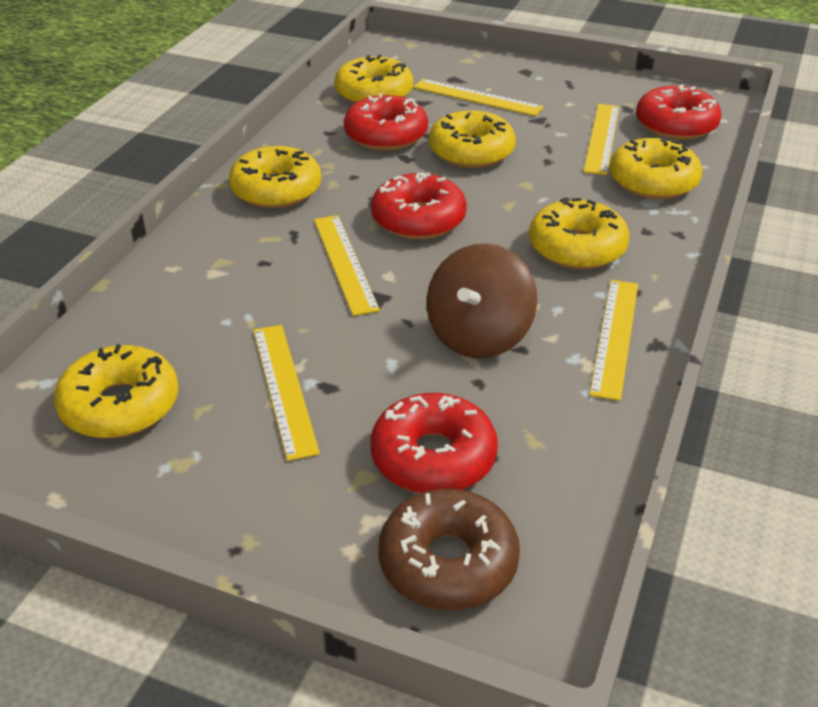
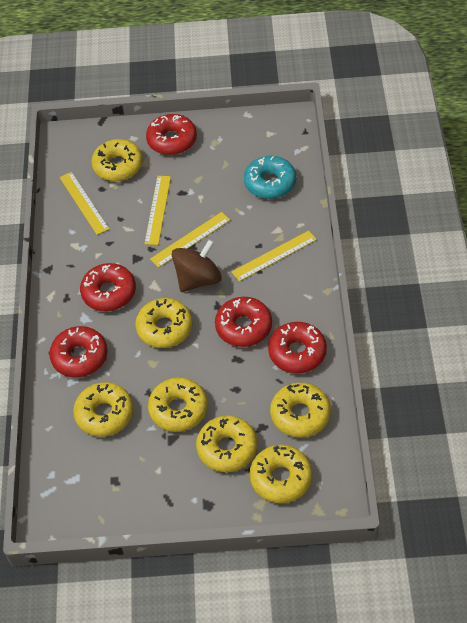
brown donut: [378,489,520,610] = 1 -> none = 0
red donut: [344,93,428,151] [371,172,467,239] [371,393,498,493] [636,84,721,140] = 4 -> [49,326,108,377] [80,263,136,311] [146,114,197,155] [215,297,272,347] [268,322,327,373] = 5
turquoise donut: none = 0 -> [244,156,296,199] = 1
yellow donut: [54,344,179,438] [229,146,321,208] [334,55,413,104] [429,110,516,168] [529,197,630,270] [609,137,702,199] = 6 -> [73,382,133,437] [91,139,143,181] [135,298,193,348] [148,377,208,432] [196,415,258,472] [250,445,312,503] [270,382,331,437] = 7
yellow ruler: [253,325,320,461] [314,215,380,316] [413,79,544,116] [583,104,619,175] [589,280,638,401] = 5 -> [59,172,109,235] [144,176,171,245] [150,212,230,268] [232,230,317,282] = 4

